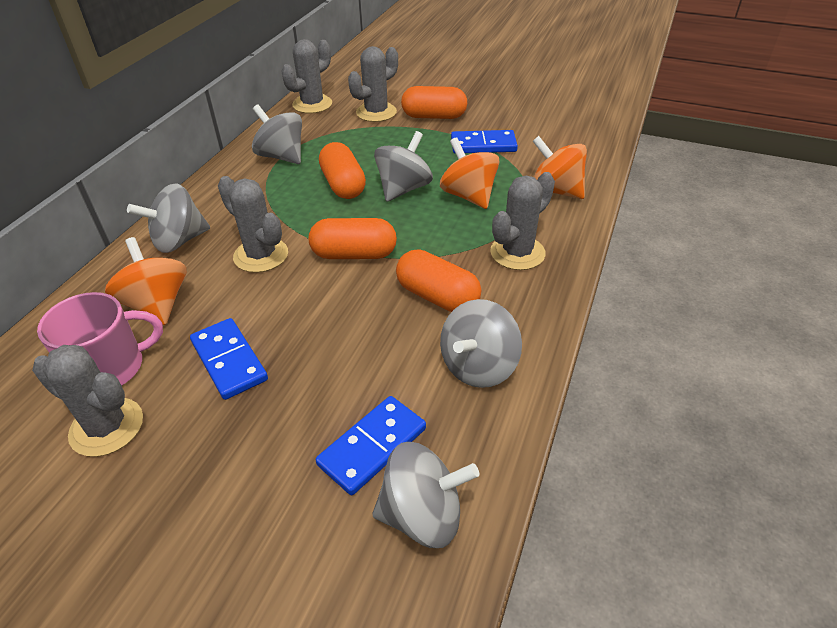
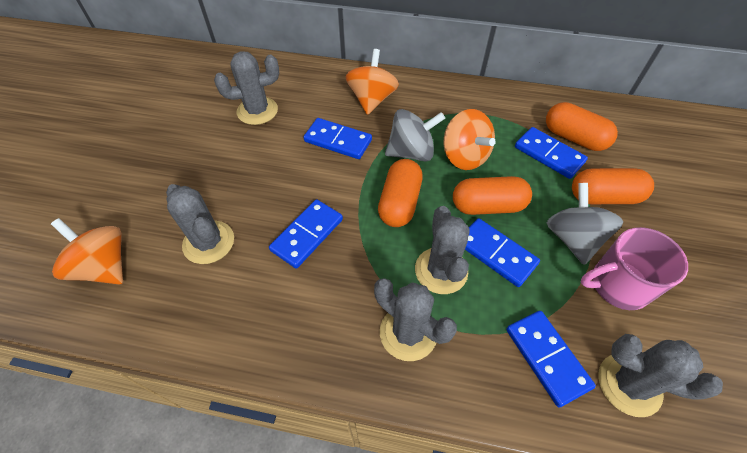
blue domino: [190,318,268,400] [316,396,426,495] [451,130,518,154] = 3 -> [269,199,343,268] [303,118,372,159] [465,218,540,287] [506,311,596,407] [515,127,588,179] = 5
grey spinning top: [127,183,210,253] [252,104,302,164] [372,442,479,548] [374,131,433,202] [440,299,522,388] = 5 -> [385,109,445,161] [547,183,623,265] = 2

